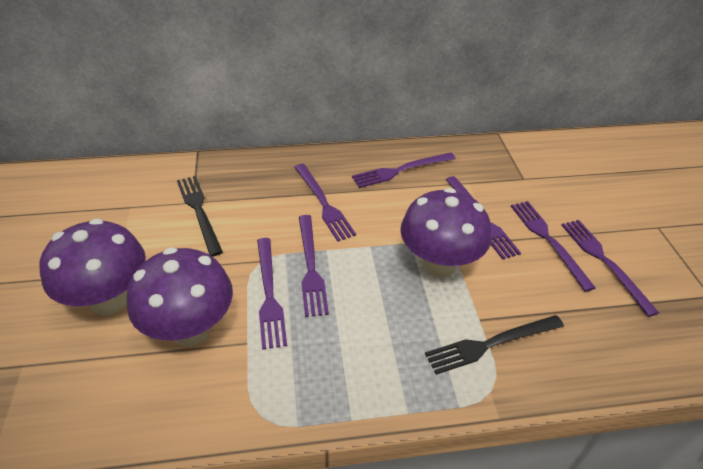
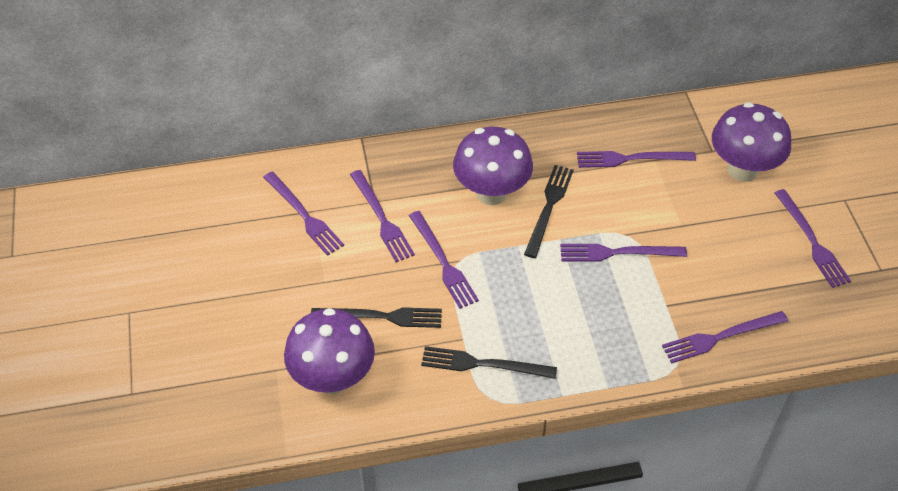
black fork: [177,176,223,257] [425,315,564,375] = 2 -> [311,307,442,328] [421,346,557,379] [524,165,574,258] = 3

